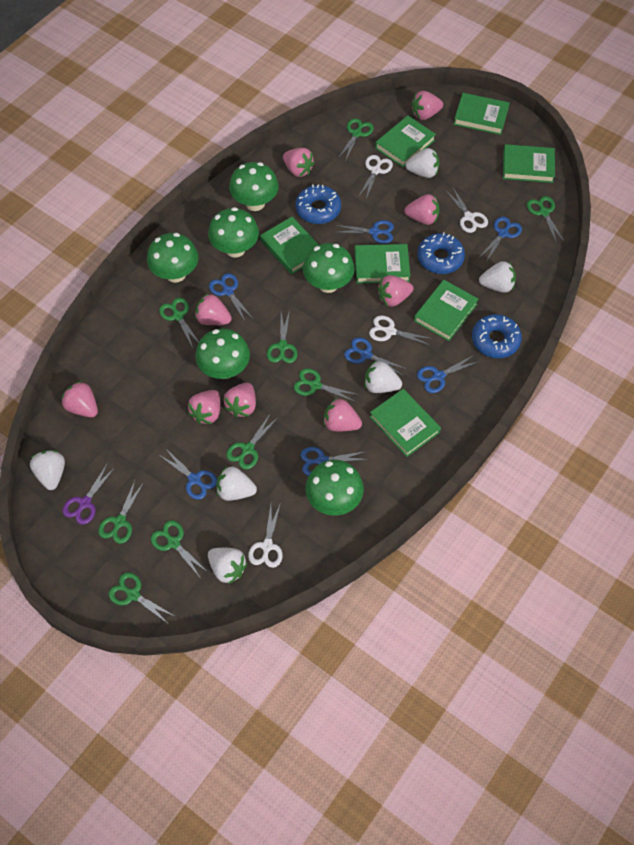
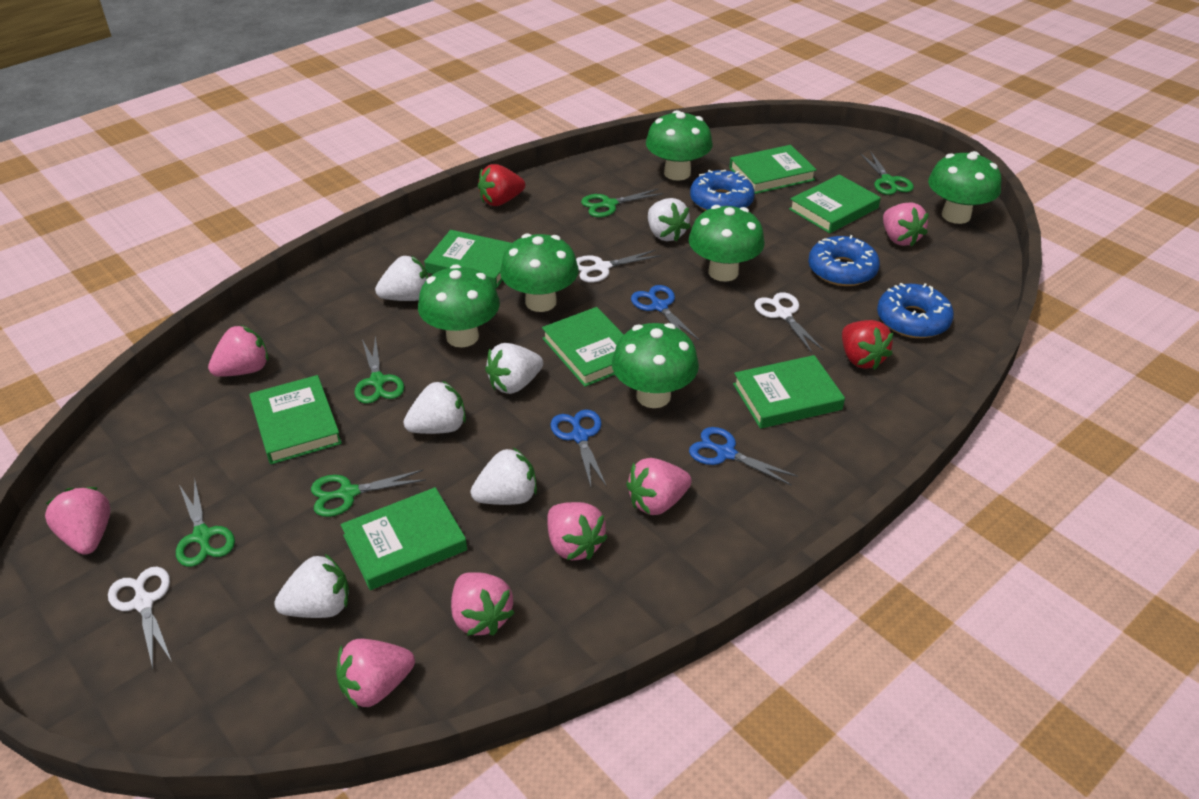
blue scissors: [159,448,217,500] [209,273,253,321] [301,447,369,476] [334,220,394,244] [344,337,406,376] [417,355,477,393] [480,217,522,262] = 7 -> [550,409,607,487] [631,285,699,340] [689,427,798,486] = 3
green scissors: [98,481,144,544] [108,572,176,625] [151,520,209,579] [159,298,199,348] [226,413,277,470] [267,310,298,363] [294,368,359,402] [339,118,374,162] [527,196,564,243] = 9 -> [176,480,235,567] [311,470,426,517] [354,335,404,404] [581,189,663,217] [860,151,914,195] = 5
pink strawberry: [61,381,98,417] [188,390,220,424] [195,294,232,325] [224,383,256,418] [283,148,315,177] [323,398,362,431] [378,275,413,307] [405,194,440,225] [411,91,443,120] = 9 -> [45,487,111,555] [208,325,268,377] [336,639,415,708] [451,572,515,636] [547,502,608,560] [626,458,692,515] [883,203,929,246] = 7
purple scissors: [62,463,115,525] = 1 -> none = 0
red strawberry: none = 0 -> [478,164,525,206] [842,320,893,370] = 2
white scissors: [248,505,282,568] [358,155,393,199] [369,315,433,346] [445,188,488,233] = 4 -> [108,567,172,669] [576,250,661,283] [755,292,824,353] = 3

